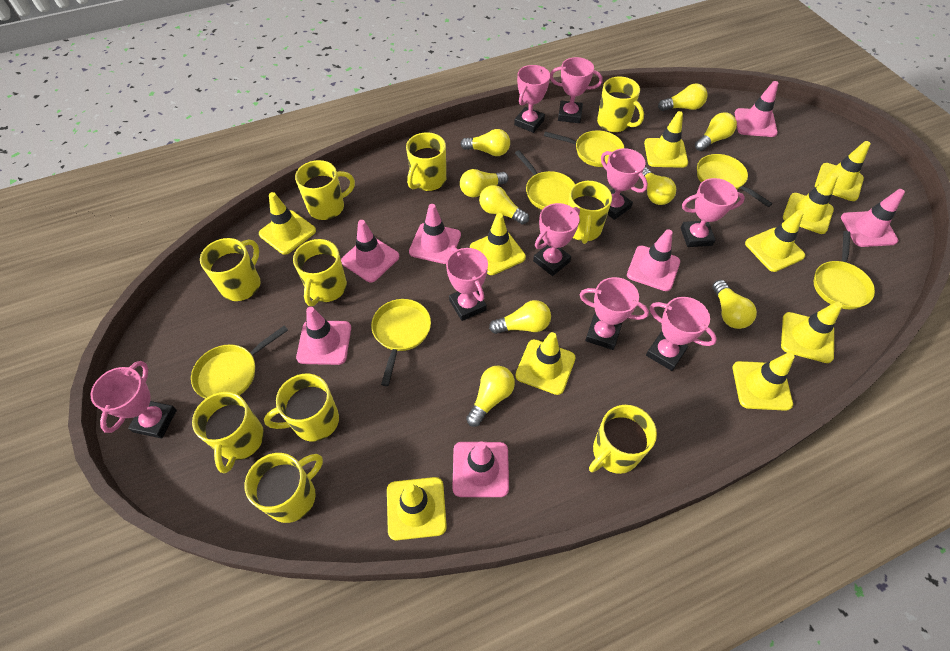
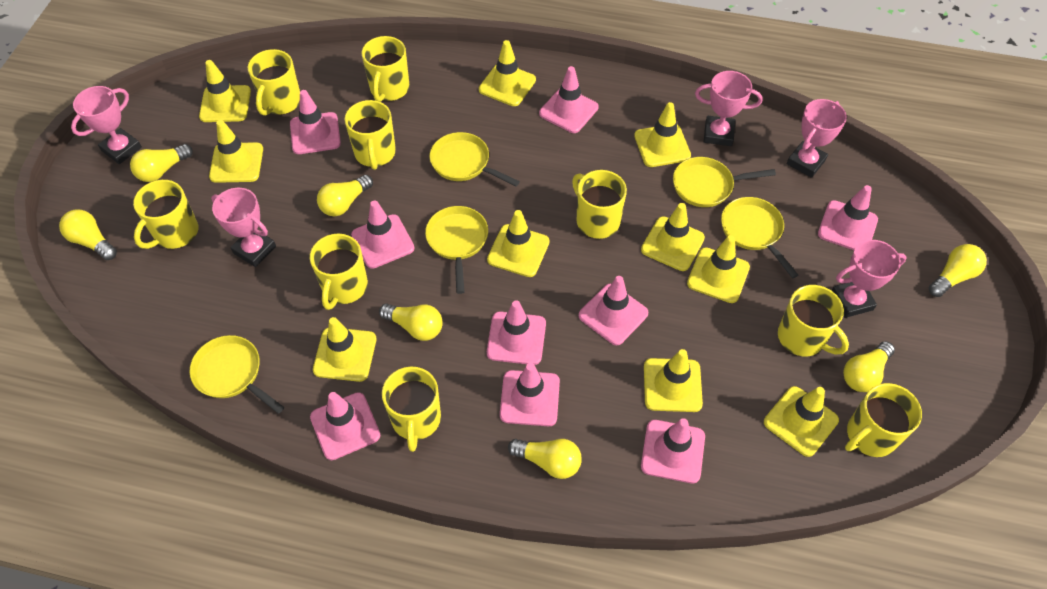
pink traffic cone: [296,307,351,365] [341,220,399,283] [409,204,461,264] [452,441,509,497] [627,229,680,291] [735,81,778,137] [841,189,905,247] = 7 -> [290,90,341,154] [310,392,380,460] [351,200,414,269] [487,300,546,365] [500,363,560,426] [539,66,599,133] [579,276,648,345] [641,418,705,484] [818,185,878,250] = 9
pink trophy: [91,361,177,438] [446,247,488,321] [514,65,550,133] [533,203,580,276] [550,57,603,123] [580,277,649,350] [601,148,648,220] [646,297,717,371] [681,178,745,247] = 9 -> [71,86,142,164] [211,188,276,267] [695,71,763,146] [787,99,847,178] [831,240,907,318] = 5
yellow light bulb: [460,169,509,197] [461,129,510,156] [466,366,515,427] [479,185,529,225] [489,300,551,334] [640,167,676,205] [658,83,708,111] [695,113,737,151] [712,280,757,329] = 9 -> [59,209,117,260] [130,144,193,182] [317,175,373,216] [379,304,443,341] [508,439,582,479] [843,341,895,392] [928,244,987,297] = 7
yellow mug: [192,392,264,473] [200,238,261,301] [245,453,323,523] [264,374,339,442] [293,239,347,306] [295,160,355,220] [406,132,446,191] [568,181,612,244] [589,405,657,474] [597,77,644,133] = 10 -> [133,180,198,249] [248,49,300,116] [310,234,368,310] [345,100,396,170] [362,36,409,102] [382,367,441,452] [572,170,627,239] [778,285,849,356] [845,383,922,457] = 9
yellow pan: [191,325,288,399] [371,299,431,386] [515,150,575,210] [544,130,624,167] [697,154,772,207] [814,231,875,309] = 6 -> [190,335,284,414] [425,206,488,294] [430,132,520,187] [673,157,776,207] [721,197,798,278] = 5

